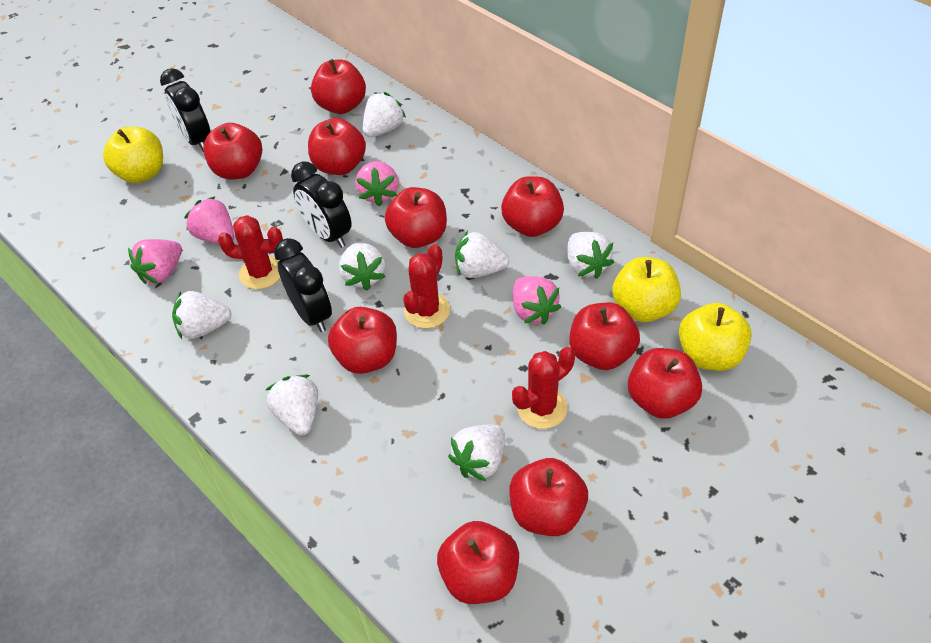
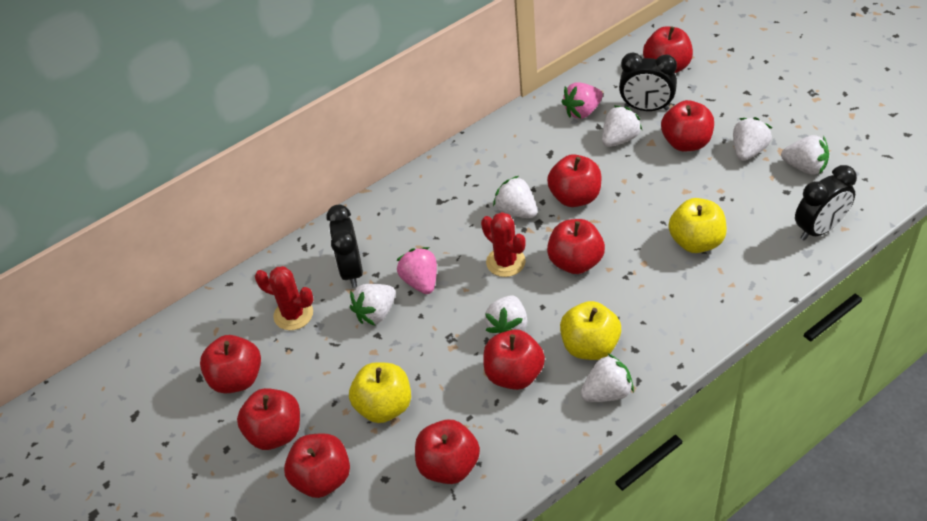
pink strawberry: [128,239,182,284] [184,196,234,244] [355,161,399,206] [513,276,561,324] = 4 -> [396,247,437,294] [561,82,603,119] = 2
red apple: [203,123,262,179] [308,118,366,175] [311,59,366,114] [328,307,397,374] [385,187,447,248] [437,521,519,604] [501,176,564,237] [509,458,588,536] [570,303,640,370] [628,348,702,419] = 10 -> [200,335,261,393] [237,388,300,450] [284,433,350,498] [415,420,480,484] [483,330,545,390] [547,154,601,207] [547,219,605,274] [643,26,693,73] [661,100,714,151] = 9
red cactus: [218,215,283,289] [403,244,450,328] [512,347,575,429] = 3 -> [255,266,314,330] [481,212,526,277] = 2

